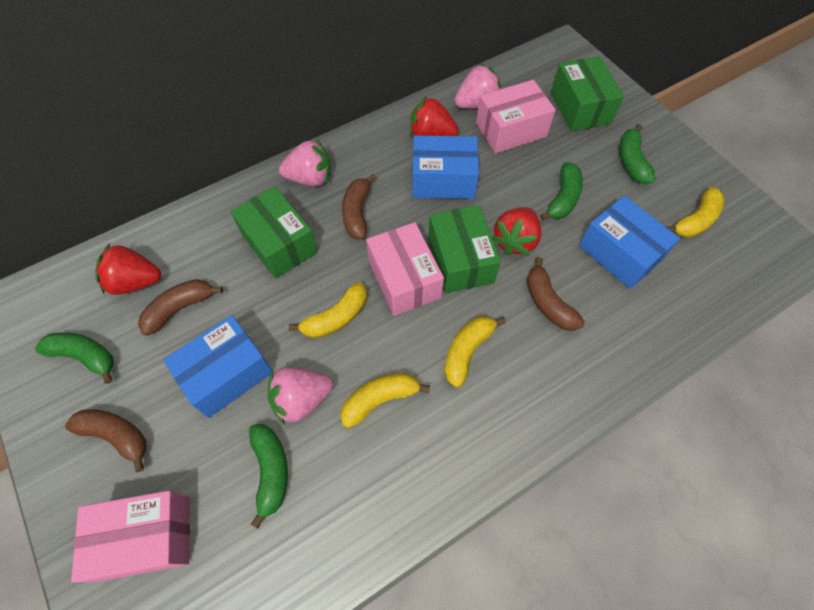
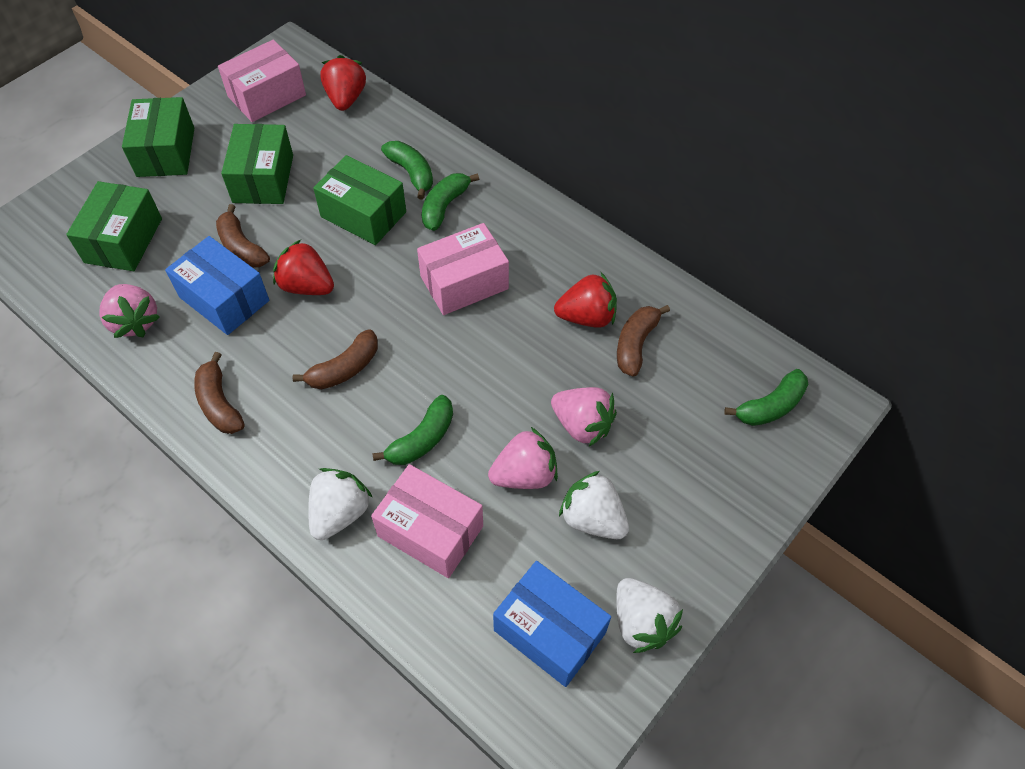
blue box: [163,315,272,418] [412,135,479,199] [579,196,680,289] = 3 -> [165,236,269,335] [493,561,611,687] = 2
green box: [231,186,318,279] [428,205,501,293] [551,56,624,131] = 3 -> [66,181,162,271] [122,97,194,177] [221,124,293,204] [313,155,406,245] = 4
white strawberry: none = 0 -> [308,468,373,540] [559,471,629,539] [616,578,683,653] = 3
yellow banana: [289,282,367,338] [340,373,430,428] [444,316,506,388] [666,187,725,238] = 4 -> none = 0

